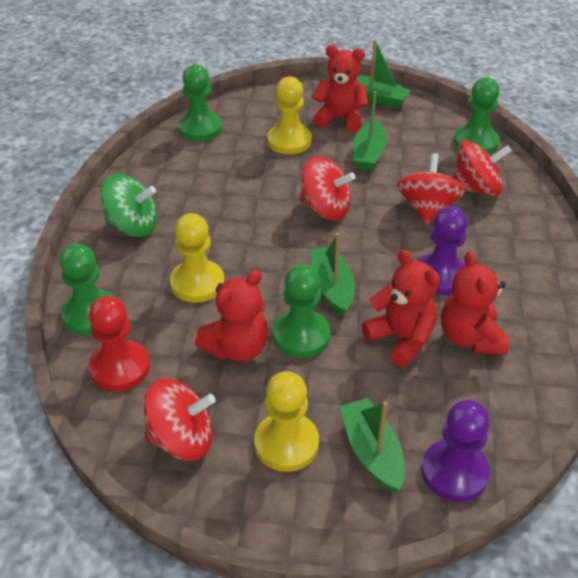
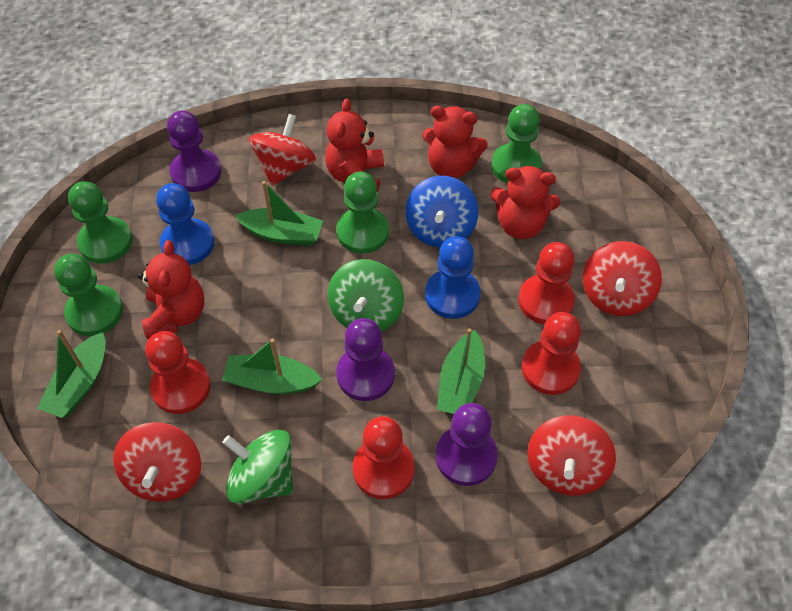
blue pawn: none = 0 -> [156,183,214,265] [425,236,481,319] = 2
blue spinning top: none = 0 -> [406,176,478,248] = 1
green spinning top: [101,174,157,237] = 1 -> [223,430,293,504] [328,259,404,332] = 2
purple pawn: [418,206,468,295] [421,400,490,502] = 2 -> [167,110,221,192] [336,318,395,401] [436,403,498,486] = 3
red pawn: [89,296,150,391] = 1 -> [145,331,211,414] [353,416,415,499] [518,242,575,324] [522,312,581,395] = 4
yellow pawn: [170,213,224,303] [254,371,319,472] [267,76,312,154] = 3 -> none = 0

